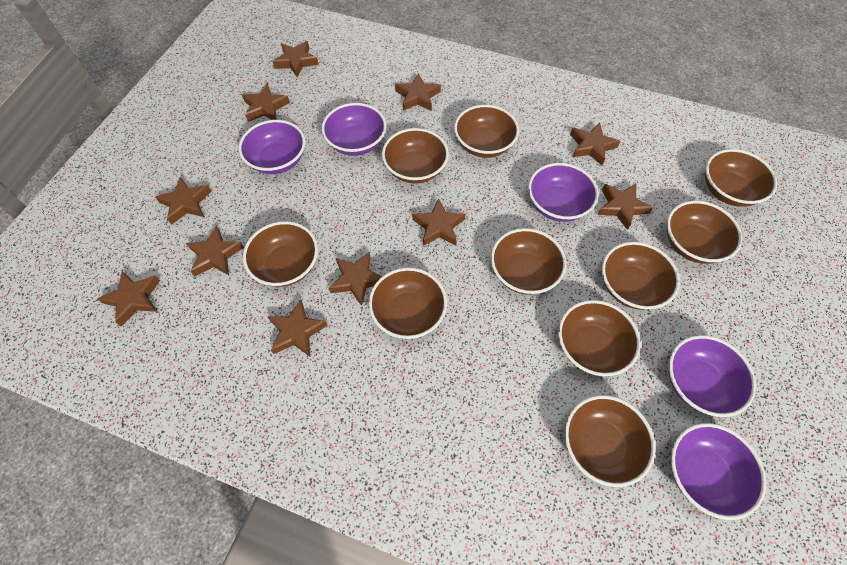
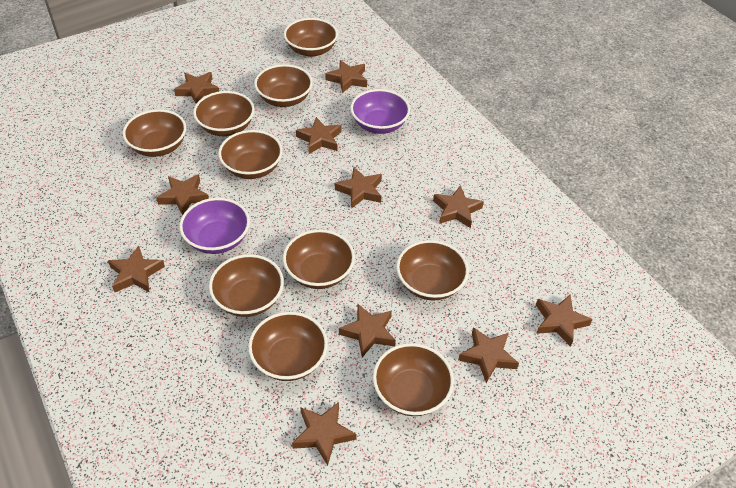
purple bowl: [239,120,305,174] [322,103,386,156] [528,163,599,222] [669,335,756,417] [671,423,766,520] = 5 -> [179,198,250,254] [350,89,410,134] = 2

